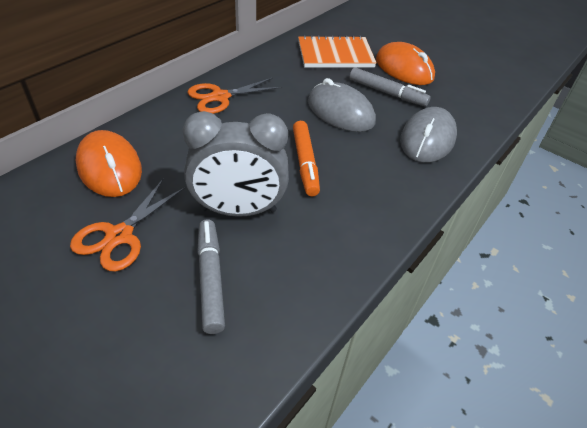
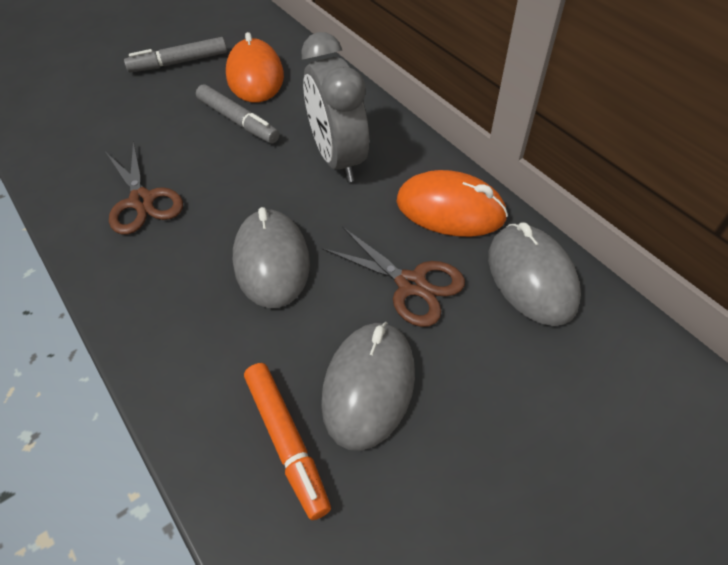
brown scissors: none = 0 -> [106,141,183,235] [322,226,465,327] = 2
grey mouse: [308,78,376,132] [400,107,457,163] = 2 -> [233,207,310,308] [321,321,415,451] [488,223,581,326] = 3
orange notebook: [298,35,377,68] = 1 -> none = 0
orange scissors: [70,179,185,272] [187,78,282,114] = 2 -> none = 0

